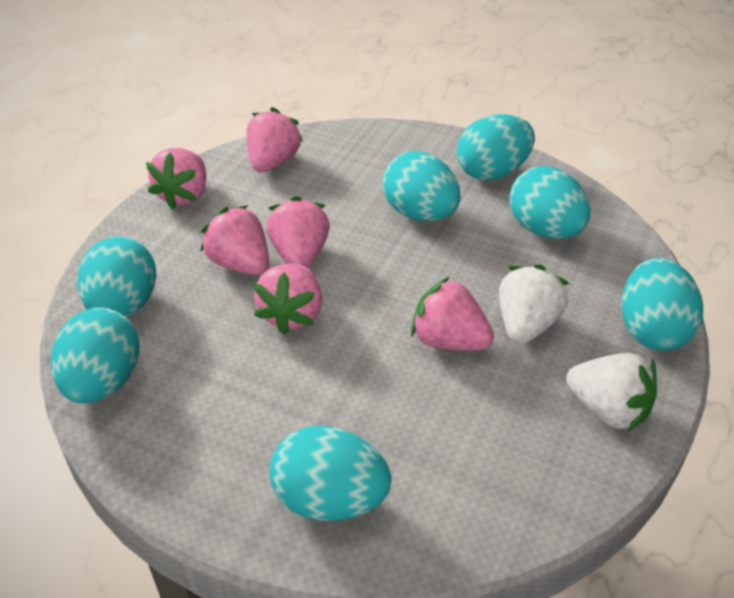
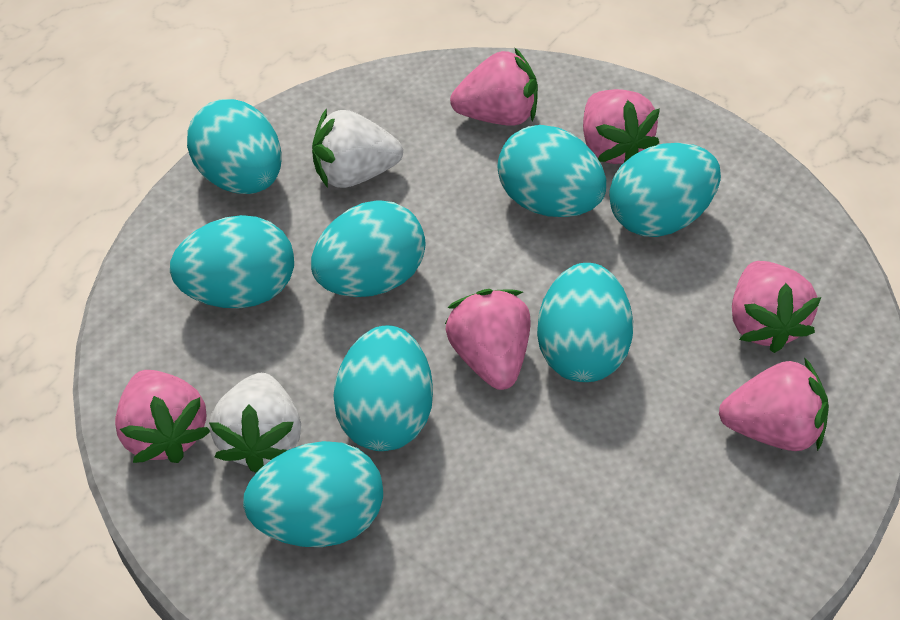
turquoise egg: [51,307,140,403] [77,236,156,318] [270,425,392,521] [383,151,460,221] [457,114,535,181] [509,166,590,239] [621,258,703,351] = 7 -> [170,215,294,308] [187,99,282,194] [243,441,383,547] [311,201,426,297] [333,325,433,451] [497,125,606,217] [537,263,633,382] [609,143,721,237] = 8

